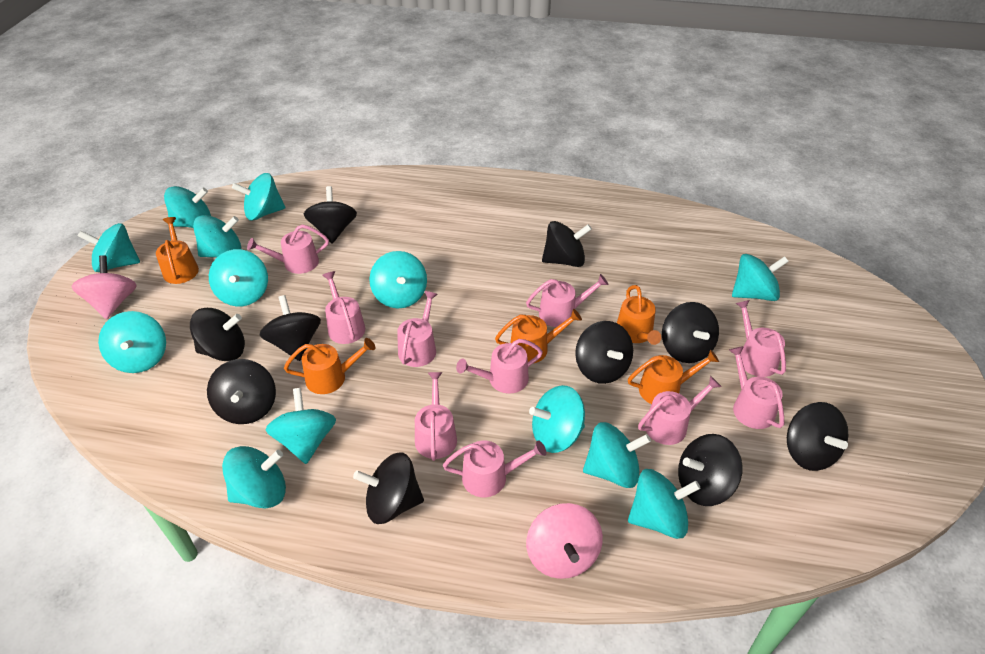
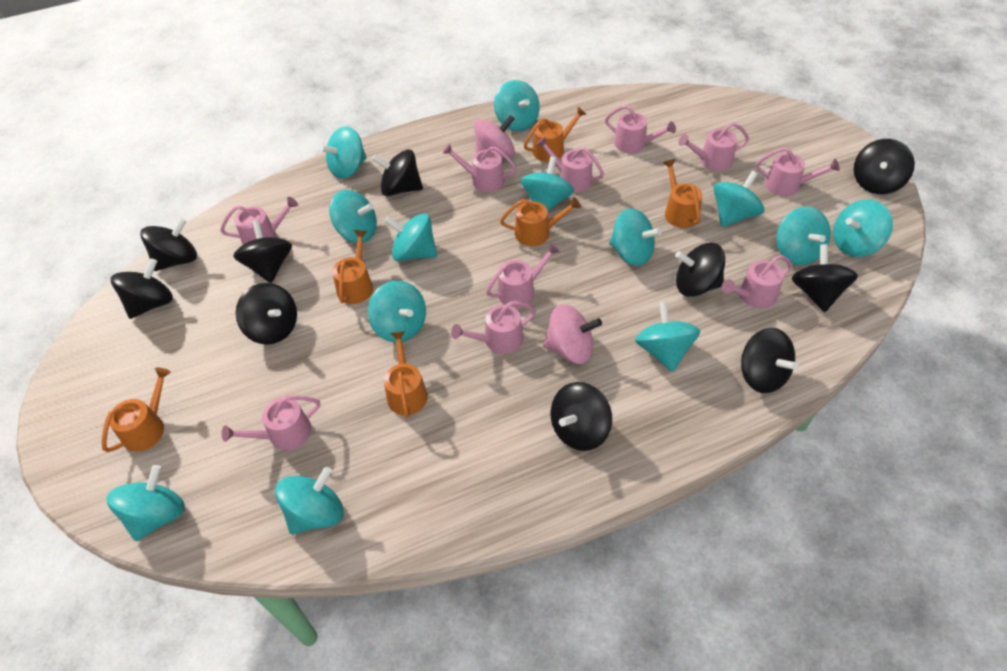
orange watering can: [156,217,199,284] [284,338,375,394] [495,309,582,364] [617,285,661,345] [628,350,719,404] = 5 -> [102,368,171,452] [332,230,373,304] [384,331,428,418] [500,197,581,246] [524,107,586,162] [663,159,703,228] = 6

